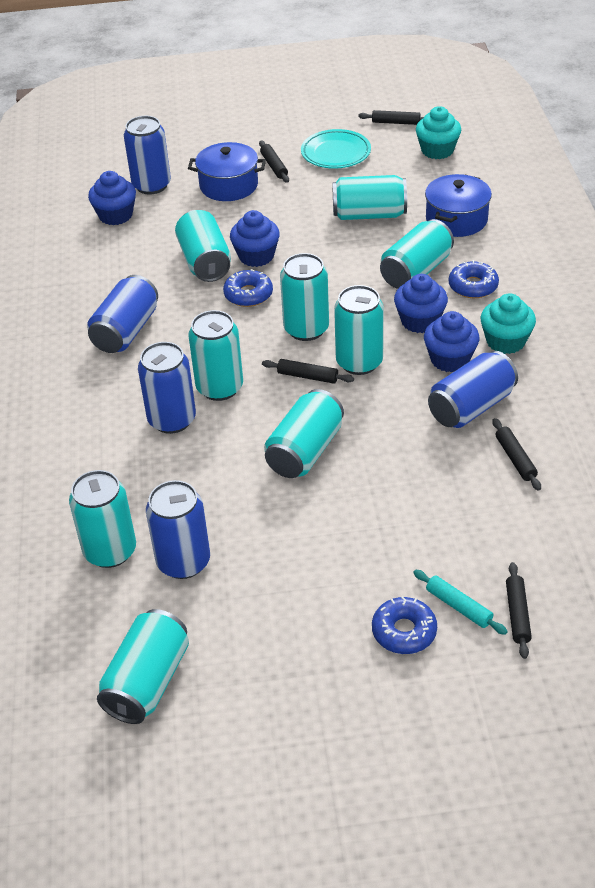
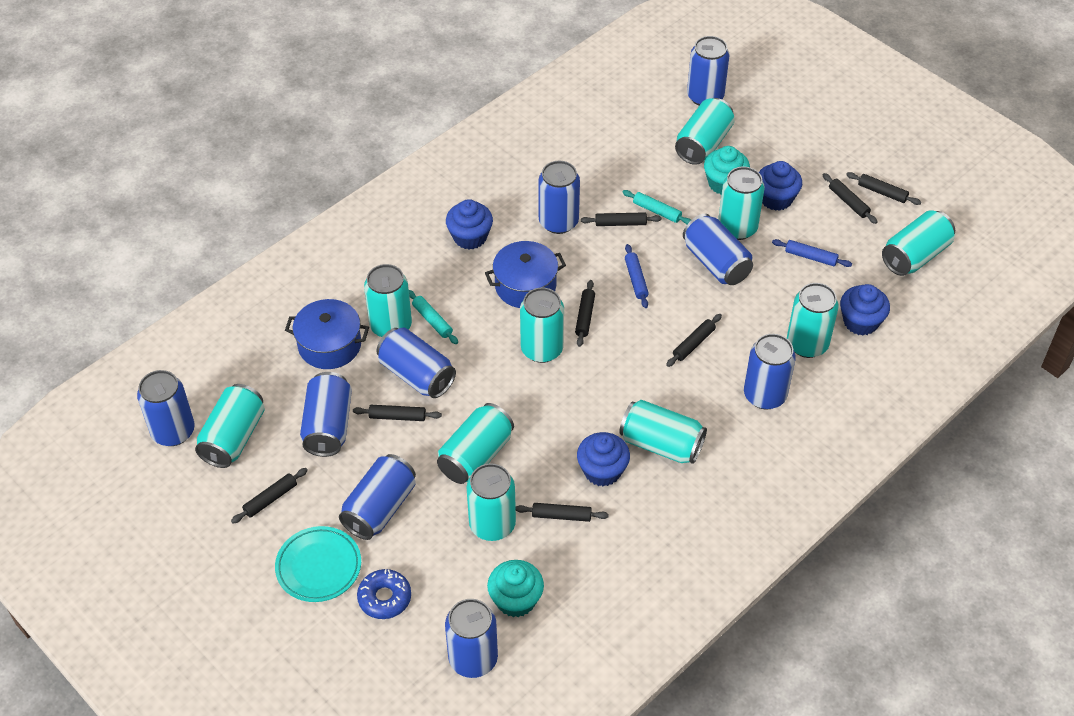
black rolling pin: [259,141,289,183] [262,359,354,384] [358,110,424,125] [492,418,541,491] [506,562,532,659] = 5 -> [231,468,308,524] [353,405,442,421] [516,503,609,522] [575,280,595,347] [581,212,662,226] [666,314,722,367] [823,173,878,224] [846,172,921,205] = 8
blue can: [87,275,158,353] [124,116,171,194] [138,342,196,434] [146,480,210,579] [428,351,518,428] = 5 -> [137,370,195,446] [300,372,352,457] [339,454,416,540] [376,328,456,398] [445,599,498,678] [538,161,580,234] [683,214,753,285] [687,36,730,106] [744,334,796,410] = 9
blue donut: [223,269,273,307] [372,596,437,654] [449,260,499,298] = 3 -> [357,569,411,619] = 1
blue rolling pin: none = 0 -> [625,244,649,308] [772,239,852,267] = 2
turquoise can: [69,470,136,568] [97,609,189,724] [175,210,231,282] [189,310,243,401] [264,389,344,478] [280,253,329,341] [332,175,407,220] [334,285,384,375] [380,219,454,289] = 9 -> [195,384,265,468] [364,264,412,337] [437,403,514,484] [467,463,516,541] [520,288,564,363] [619,400,707,464] [675,98,735,165] [718,167,765,240] [787,283,839,358] [882,210,955,276] = 10
turquoise rolling pin: [413,570,508,635] = 1 -> [409,290,458,344] [622,190,691,224] = 2

